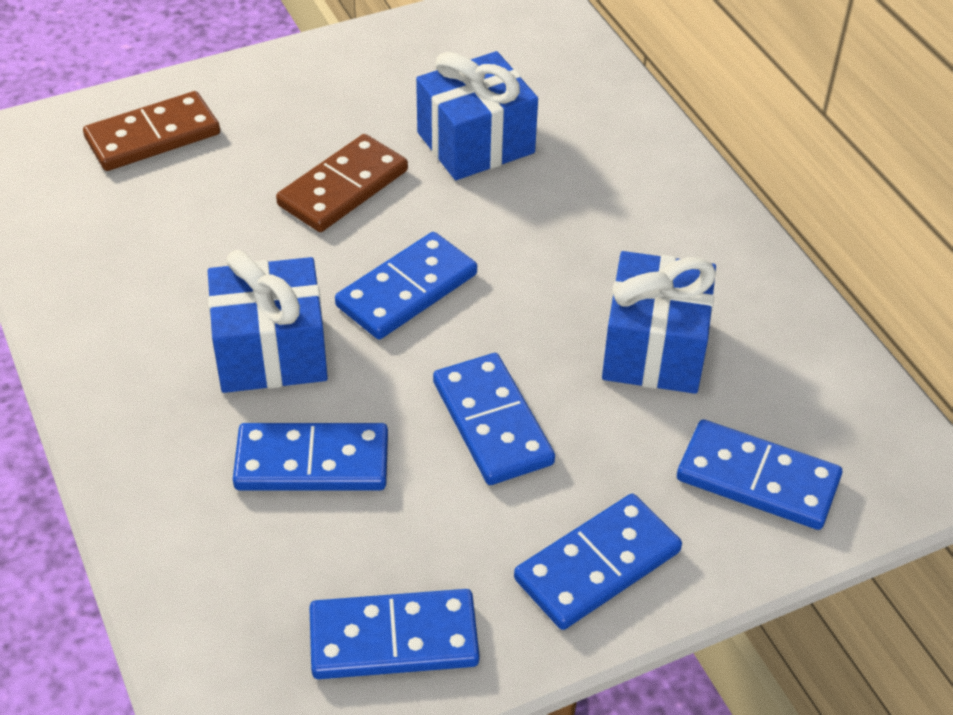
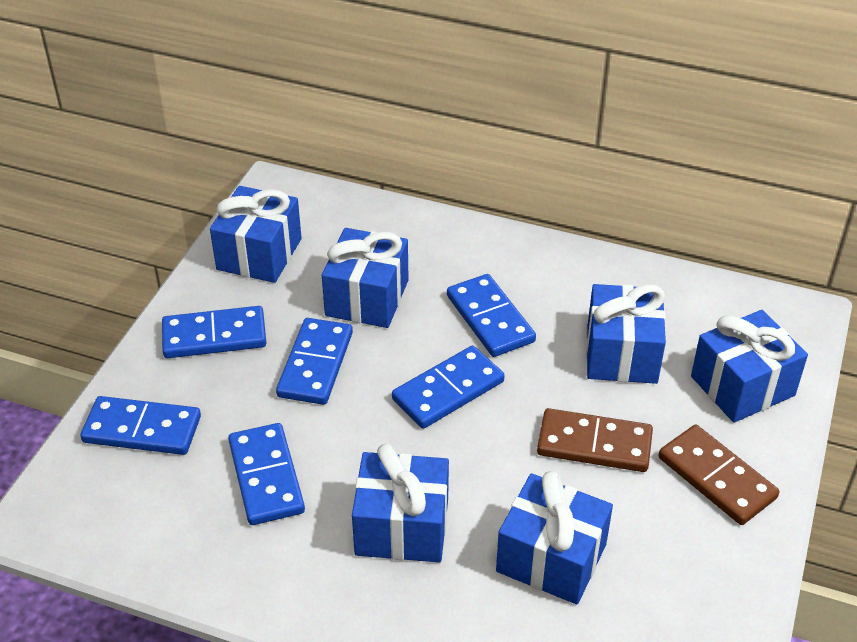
blue gift: [208,250,328,393] [416,51,538,180] [602,251,716,394] = 3 -> [210,186,302,283] [322,228,409,328] [352,443,449,562] [496,471,613,604] [586,284,666,384] [691,310,808,423] = 6

